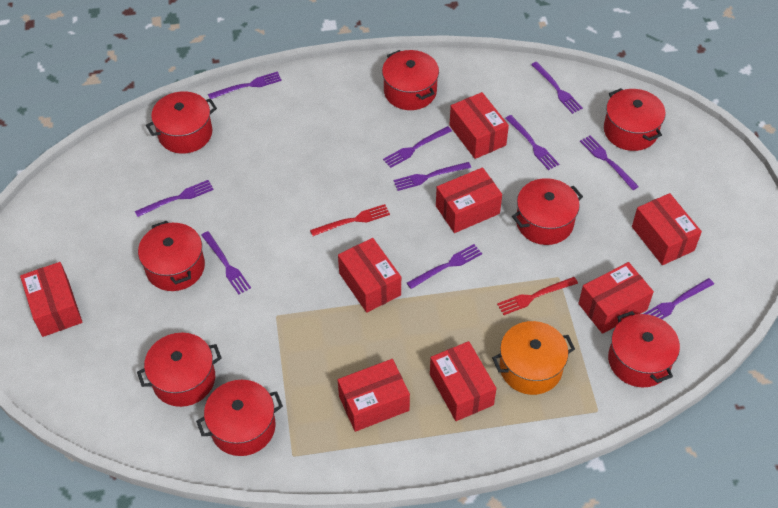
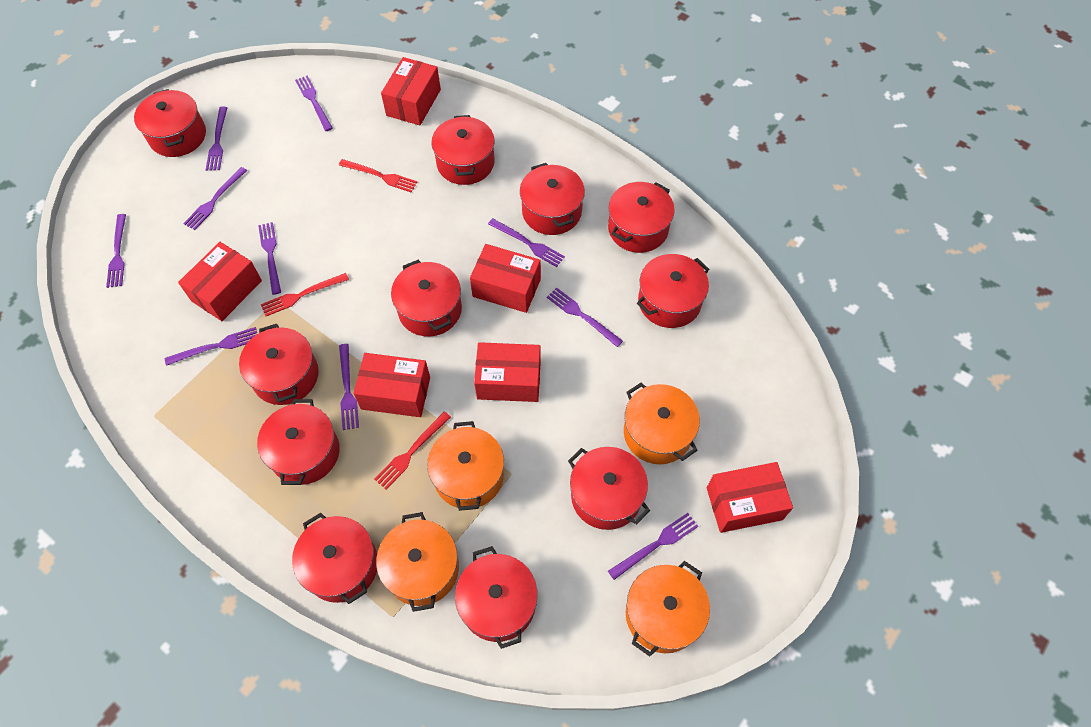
orange pot: [492,321,575,395] = 1 -> [376,512,459,612] [427,421,504,511] [624,383,700,464] [626,561,710,657] = 4
red box: [20,262,83,337] [338,238,401,313] [338,359,410,432] [430,341,496,421] [436,167,502,233] [449,92,509,159] [578,262,654,334] [632,193,702,265] = 8 -> [178,242,262,321] [353,353,430,417] [381,57,441,125] [470,244,541,313] [474,342,541,402] [707,462,793,533] = 6
red fork: [310,204,390,236] [497,277,578,315] = 2 -> [261,273,349,316] [339,159,417,192] [374,411,451,490] = 3
red pot: [137,333,222,407] [138,221,205,291] [146,91,217,154] [196,380,283,456] [382,50,439,110] [512,178,583,245] [604,88,666,151] [608,311,680,387] = 8 -> [134,89,206,157] [239,324,319,405] [257,399,339,485] [292,513,377,604] [391,260,462,337] [431,115,495,185] [455,546,538,649] [520,163,585,235] [568,447,650,530] [608,182,675,253] [637,254,709,328] = 11

